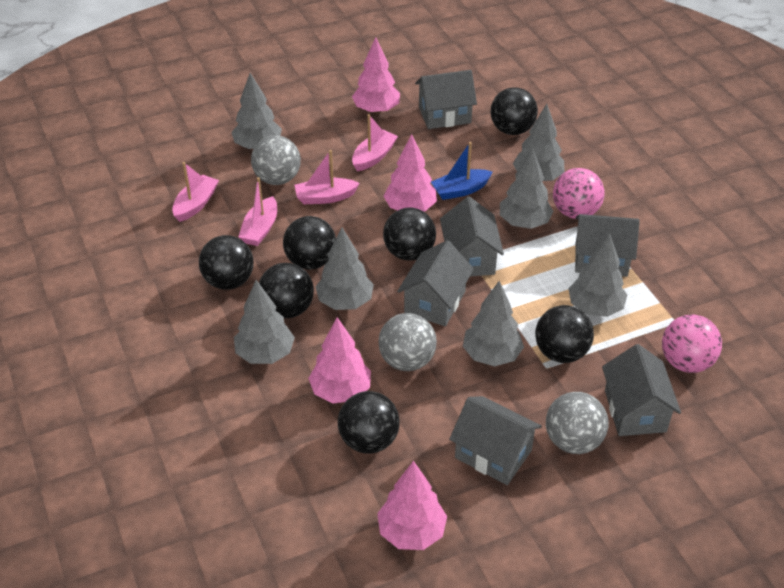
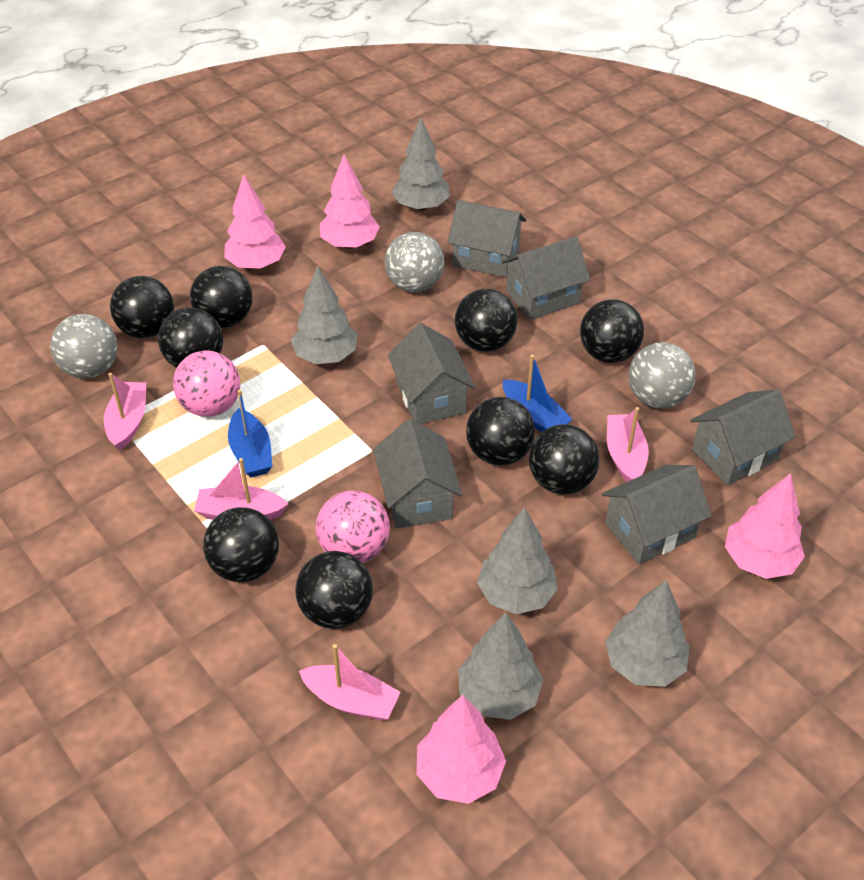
black ball: [199,235,254,290] [259,263,314,318] [283,216,336,270] [338,391,400,454] [383,207,436,261] [490,87,538,135] [535,305,594,363] = 7 -> [110,276,174,338] [158,307,223,368] [190,266,253,328] [203,507,279,582] [295,551,373,629] [455,289,518,352] [466,397,535,466] [529,424,600,495] [580,299,644,363] = 9
blue boat: [431,142,493,200] = 1 -> [228,389,272,477] [503,355,573,432] = 2
grey tree: [231,73,282,149] [234,280,295,364] [315,228,374,310] [463,281,524,366] [500,149,553,229] [513,104,564,181] [568,233,627,317] = 7 -> [291,265,357,364] [392,117,450,211] [458,612,543,720] [477,508,558,614] [605,580,690,687] = 5

